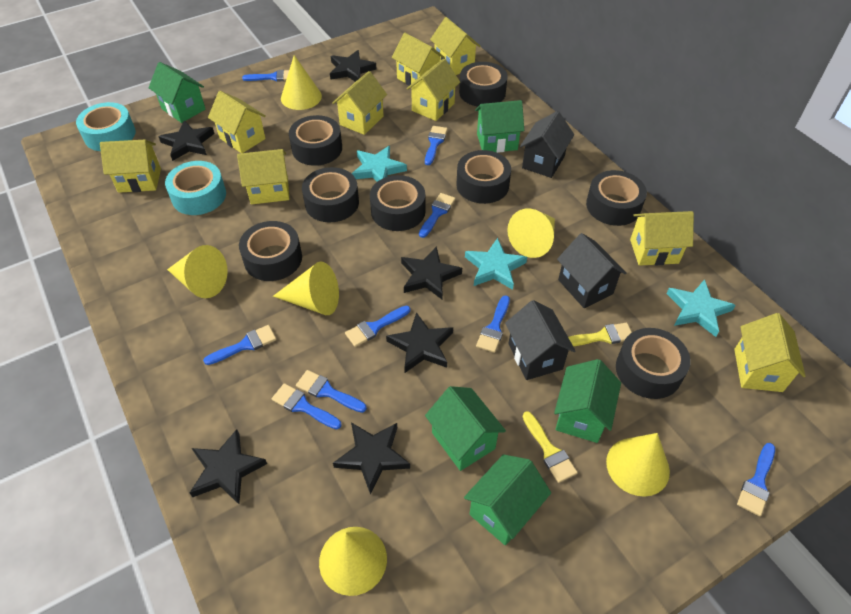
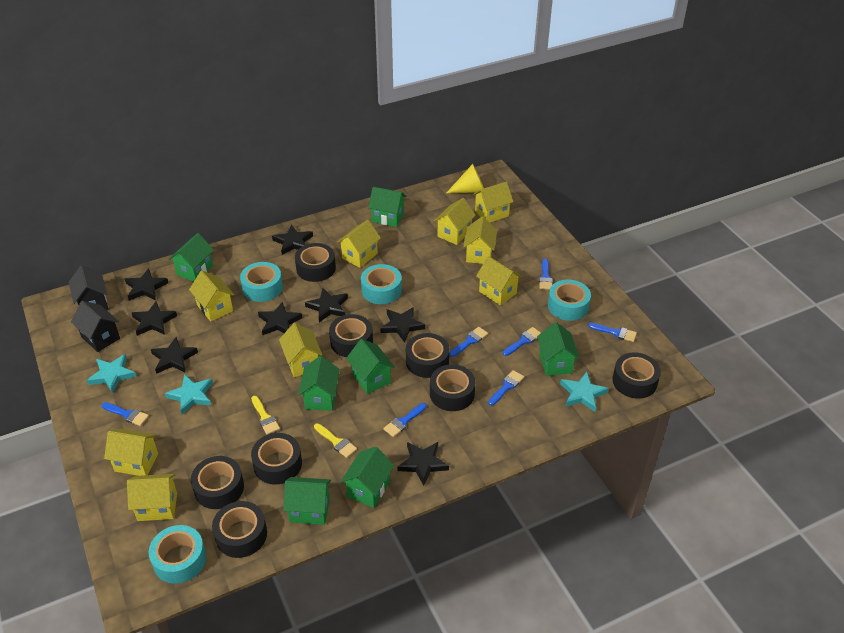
black house: [505,300,576,380] [520,111,574,178] [557,233,627,308] = 3 -> [69,266,109,310] [71,301,120,352] = 2
black star: [158,120,215,161] [190,429,267,504] [330,50,376,82] [333,422,410,495] [386,312,453,373] [401,246,462,300] = 6 -> [125,269,168,301] [132,302,177,336] [151,337,198,374] [258,302,303,335] [272,225,313,255] [305,288,348,322] [380,307,425,343] [397,442,449,486] = 8
blue brush: [203,325,276,365] [242,70,289,82] [272,383,342,429] [296,370,367,413] [345,306,410,347] [419,193,456,238] [425,126,448,165] [476,295,510,353] [737,443,775,516] = 9 -> [101,402,149,426] [383,403,427,437] [449,327,488,357] [488,370,524,406] [503,327,541,356] [539,258,553,290] [588,323,637,342] = 7
green house: [149,62,206,123] [425,386,506,471] [464,454,551,545] [475,100,524,153] [554,359,621,443] = 5 -> [169,233,214,282] [283,477,331,525] [298,356,340,411] [341,446,394,508] [346,339,395,394] [368,187,406,227] [537,322,580,376] = 7
turquoise tape: [76,102,136,151] [165,161,226,215] = 2 -> [149,525,206,584] [240,262,283,302] [361,264,402,304] [548,280,591,321] = 4
yellow cone: [167,245,228,298] [273,262,339,315] [281,55,322,110] [319,527,387,596] [507,209,555,258] [606,433,670,497] = 6 -> [446,164,484,193] = 1

